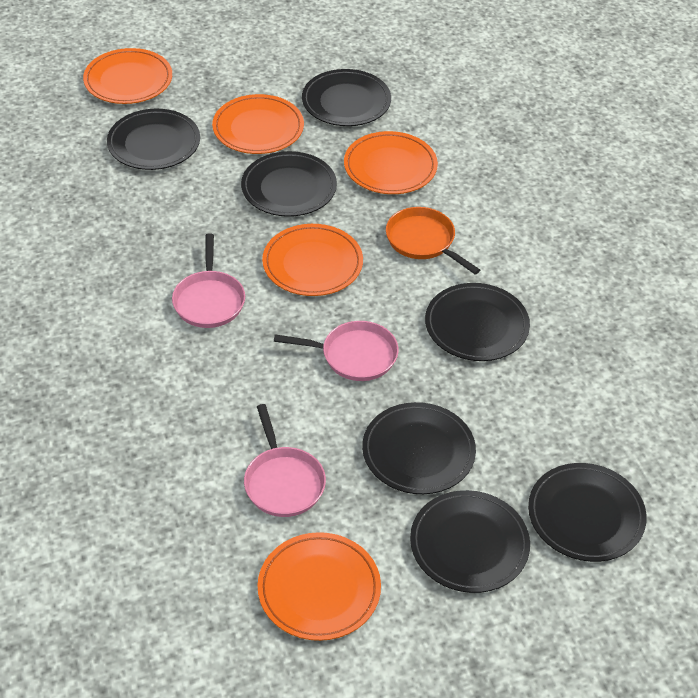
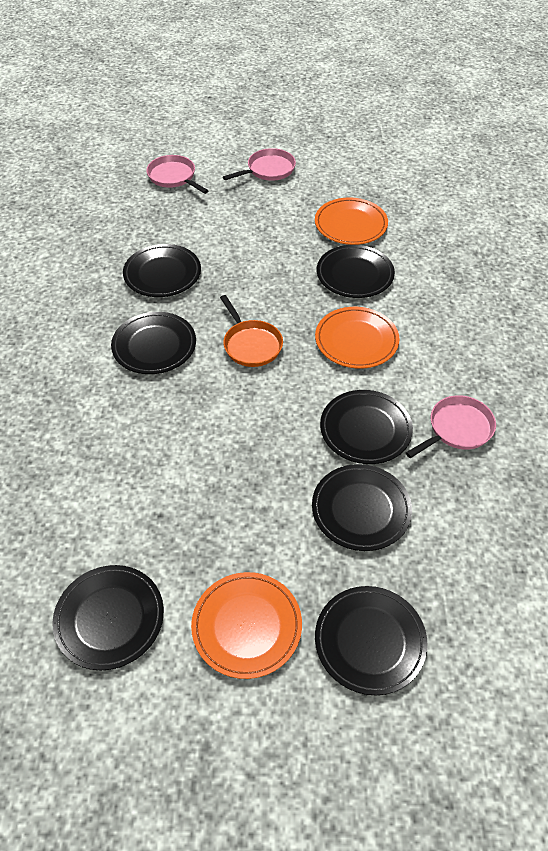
orange plate: [83,48,172,104] [212,94,304,154] [257,532,381,641] [262,224,363,296] [344,131,438,194] = 5 -> [191,572,302,679] [315,197,388,245] [315,307,400,369] = 3

